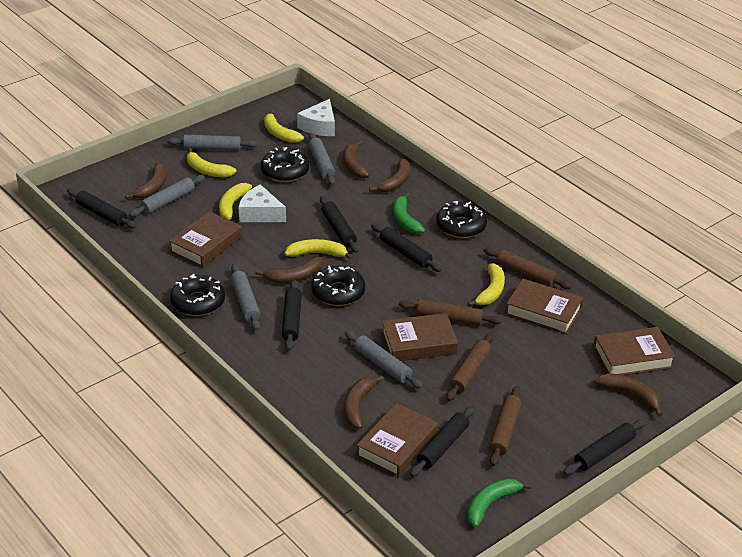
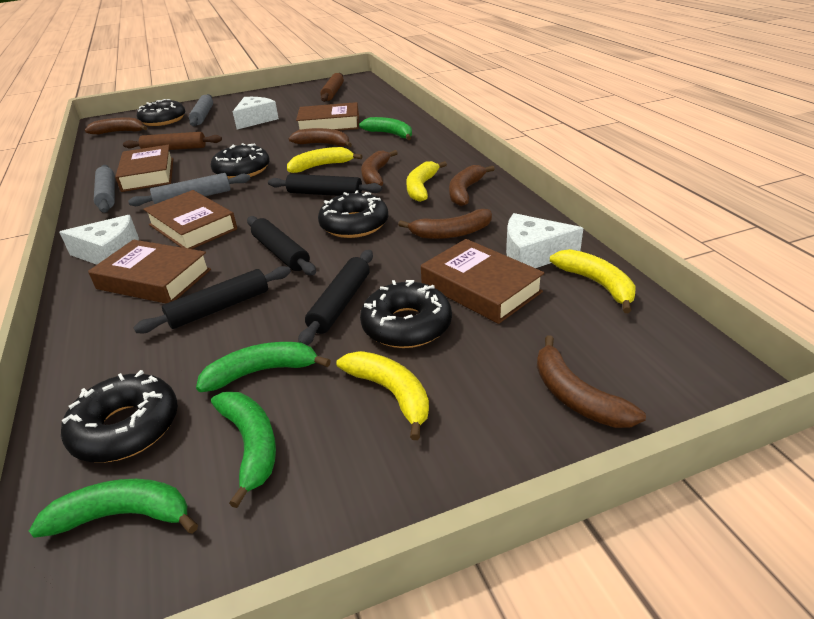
black donut: [170,274,225,316] [261,147,309,182] [311,266,365,306] [436,201,487,238] = 4 -> [61,370,178,462] [137,99,185,126] [211,143,270,179] [318,190,388,238] [360,280,452,348] = 5
black rolling pin: [67,189,137,229] [282,280,302,351] [320,196,359,253] [371,223,442,272] [410,406,475,477] [563,419,646,475] = 6 -> [133,266,291,333] [247,216,316,275] [268,174,382,196] [298,250,373,345] = 4
brown rolling pin: [399,299,502,326] [446,333,494,401] [484,248,572,289] [489,386,522,466] = 4 -> [123,132,222,150] [320,73,344,102] = 2
green banana: [393,192,425,234] [467,478,532,528] = 2 -> [29,479,198,538] [196,342,331,392] [211,392,276,508] [359,117,412,140] = 4
grey rolling pin: [129,175,205,217] [167,135,257,151] [231,264,260,330] [308,133,335,185] [345,331,423,389] = 5 -> [94,165,115,213] [128,173,250,206] [189,94,213,126] = 3
white cheese: [239,184,286,222] [297,99,335,136] = 2 -> [59,215,139,265] [233,97,279,130] [506,213,583,268] = 3
yellow banana: [187,148,237,178] [219,182,259,220] [264,110,304,143] [285,239,353,260] [468,263,505,306] = 5 -> [287,147,363,173] [336,351,429,440] [406,161,447,202] [550,249,636,313] = 4

